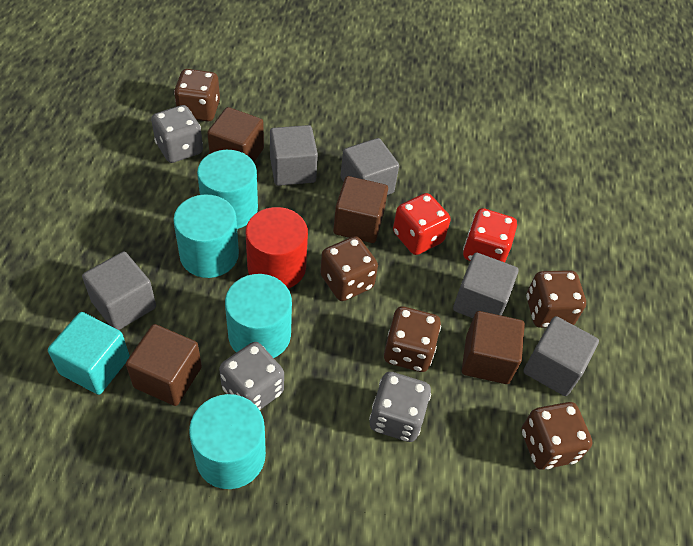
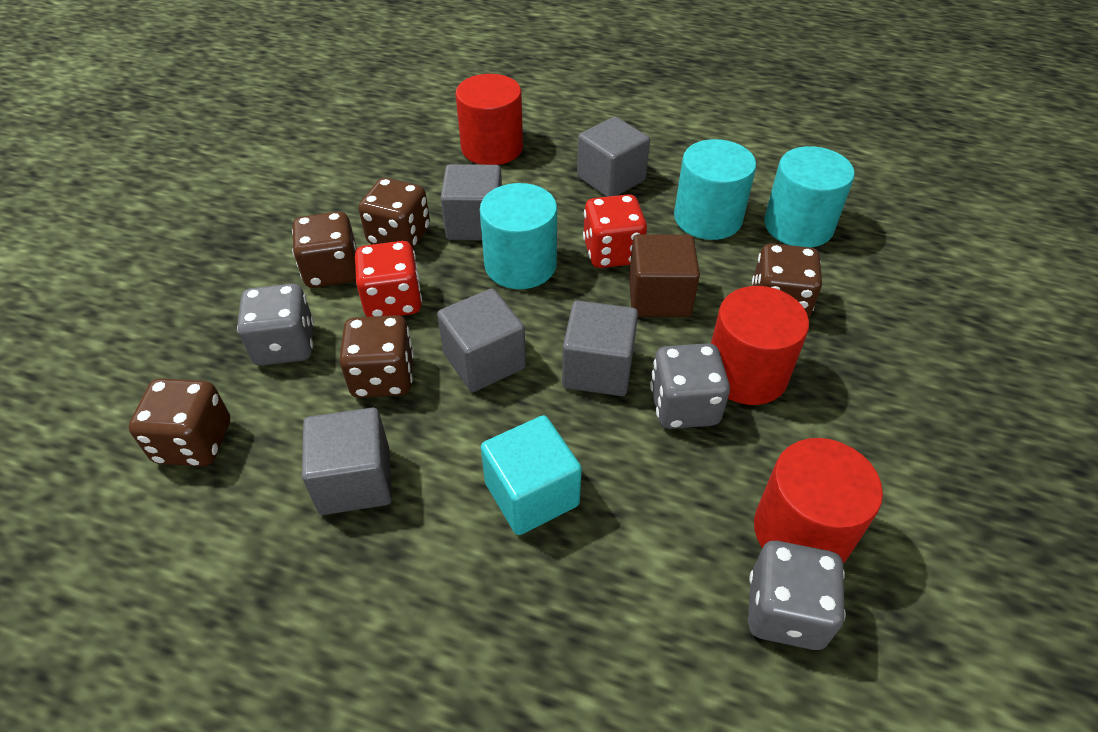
brown cube: [126,324,202,406] [207,107,264,162] [333,176,388,243] [462,311,525,384] = 4 -> [629,234,700,317] = 1
red cylinder: [246,207,308,289] = 1 -> [456,74,523,165] [711,286,809,405] [754,438,883,563] = 3
turquoise cylinder: [173,194,239,278] [189,394,266,489] [197,150,258,229] [225,274,292,358] = 4 -> [480,183,557,289] [674,139,756,240] [764,146,855,248] = 3

